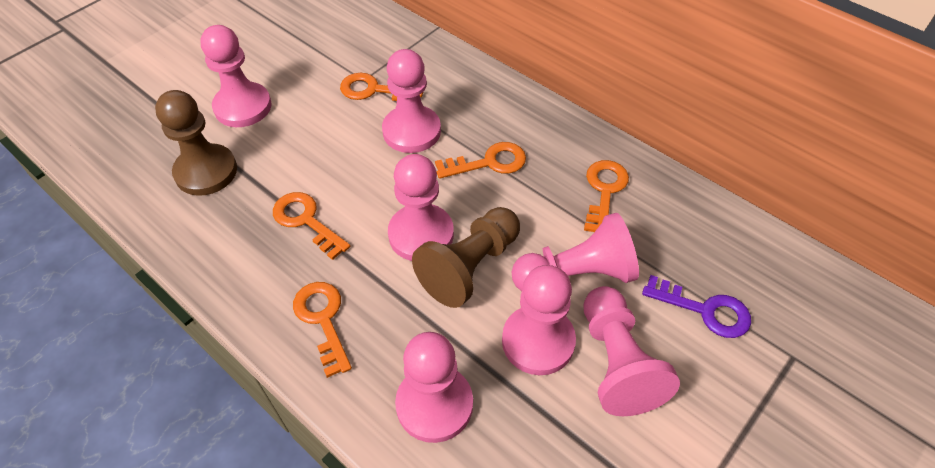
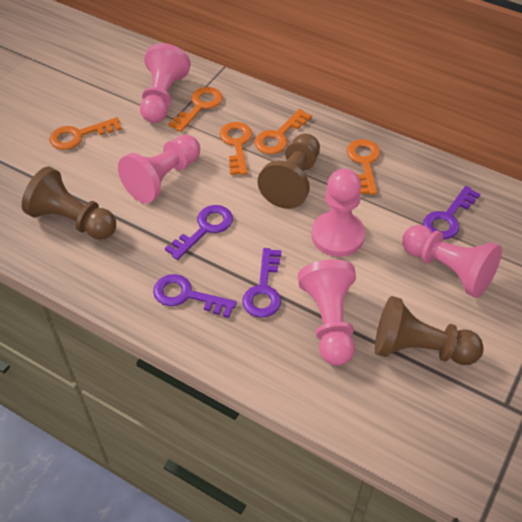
brown pawn: [155,90,237,196] [412,207,520,308] = 2 -> [22,166,116,240] [258,134,320,209] [375,296,484,365] = 3
pink pawn: [200,25,272,127] [382,49,441,153] [388,154,454,261] [395,332,473,443] [502,265,576,375] [512,213,639,292] [584,286,680,416] = 7 -> [118,135,200,203] [140,43,191,123] [298,259,356,366] [311,169,365,257] [402,225,502,298] = 5
purple key: [642,275,751,338] = 1 -> [153,274,237,318] [165,205,233,260] [242,248,282,318] [423,186,480,240] = 4

